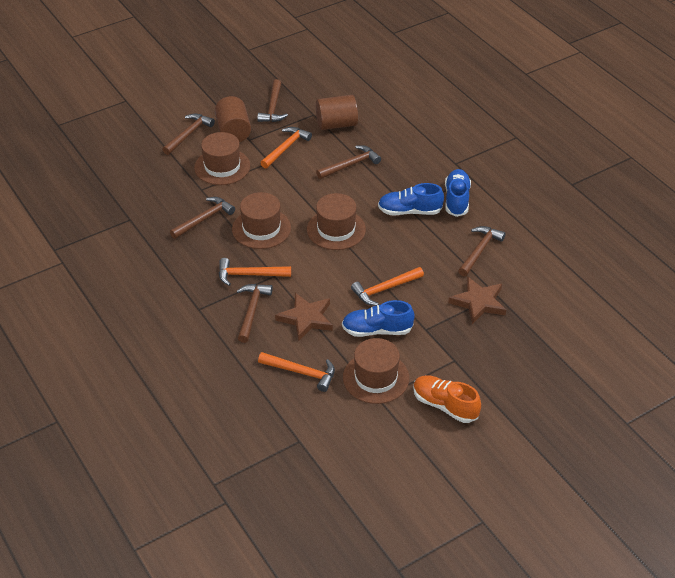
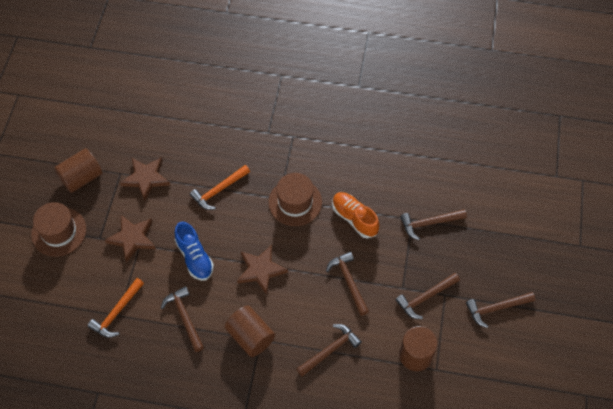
blue shoe: [342,300,414,337] [378,183,444,215] [445,169,471,217] = 3 -> [174,221,214,281] = 1
brown cylinder: [215,96,251,142] [316,95,358,130] = 2 -> [54,148,102,193] [225,305,275,357] [399,326,438,371] = 3
brown hat: [194,132,250,185] [232,192,291,249] [307,193,366,250] [343,338,409,404] = 4 -> [31,202,86,257] [268,173,322,226] = 2
brown star: [275,293,333,341] [448,277,506,324] = 2 -> [105,215,156,263] [120,157,170,201] [237,245,288,294] = 3
orange hammer: [219,258,291,286] [258,352,335,392] [260,127,312,169] [351,267,424,306] = 4 -> [88,278,144,338] [190,165,250,210] = 2

